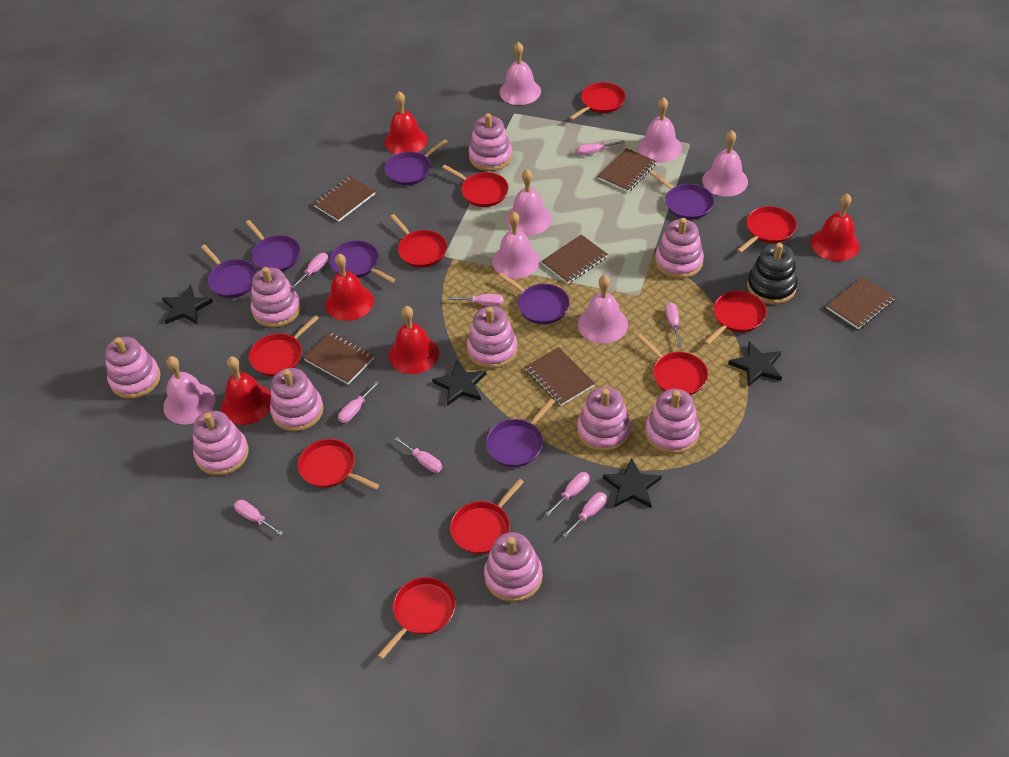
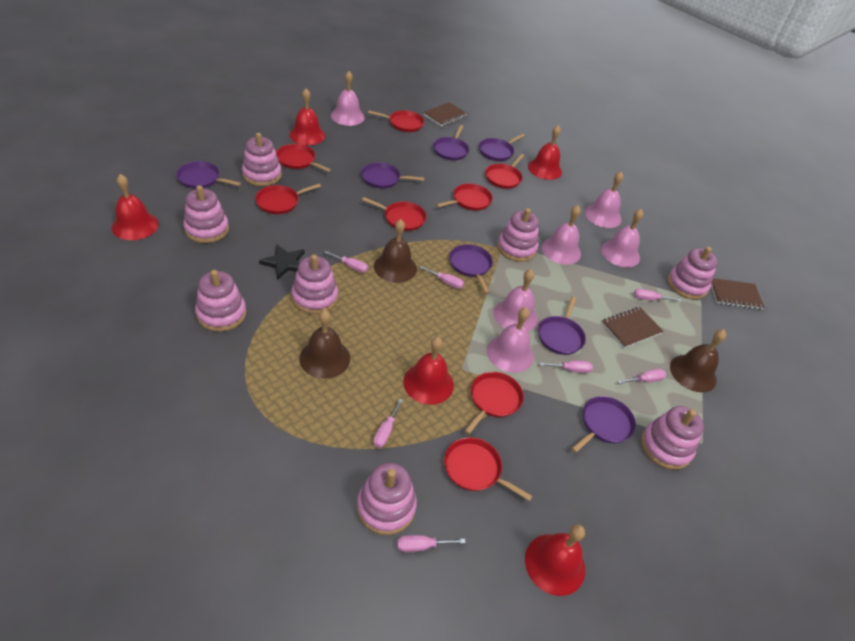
black stacking toy: [747,243,798,304] = 1 -> none = 0
black star: [162,285,213,324] [432,360,486,406] [603,458,662,508] [728,342,782,387] = 4 -> [259,245,304,280] = 1
brown bell: none = 0 -> [299,310,350,379] [374,219,417,283] [670,329,726,393] = 3
brown notebook: [303,332,374,385] [313,176,375,222] [525,347,595,406] [541,234,608,284] [598,148,656,192] [826,276,895,330] = 6 -> [423,102,468,127] [601,307,664,348] [711,278,765,310] = 3
pink bell: [163,356,215,424] [492,212,540,279] [499,42,541,105] [506,169,552,235] [578,275,628,343] [638,97,682,163] [702,130,748,197] = 7 -> [331,71,365,126] [487,307,534,373] [494,269,538,331] [541,205,581,265] [585,172,623,228] [601,209,643,267] = 6
pink screwdriver: [234,500,283,536] [292,253,328,289] [338,381,379,423] [395,437,442,473] [449,294,503,306] [545,472,590,516] [563,492,607,538] [577,140,625,156] [666,302,682,347] = 9 -> [324,251,368,273] [373,399,403,448] [397,535,466,552] [419,266,464,289] [539,361,593,373] [618,369,666,384] [634,289,681,301] = 7
pink stacking toy: [105,337,161,399] [193,411,249,476] [251,267,301,328] [270,368,324,432] [467,307,518,369] [469,113,512,171] [484,532,543,602] [577,387,631,452] [645,389,700,454] [655,218,704,279] = 10 -> [183,185,229,243] [195,270,247,332] [242,133,282,186] [291,254,338,314] [357,463,417,535] [497,208,539,262] [641,406,704,470] [667,247,717,299] = 8
red pan: [249,315,319,376] [298,439,379,490] [378,577,455,659] [390,214,447,268] [442,165,509,207] [450,479,524,554] [569,82,626,120] [637,334,708,395] [704,291,767,345] [737,206,797,253] = 10 -> [255,184,321,214] [276,144,331,172] [362,197,427,231] [368,110,424,132] [436,184,493,211] [444,437,533,501] [465,372,524,434] [485,154,524,189] = 8

